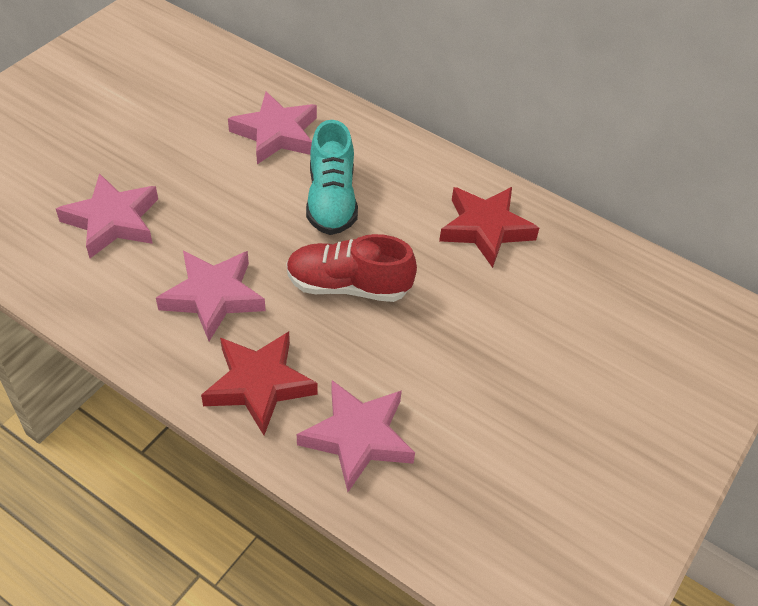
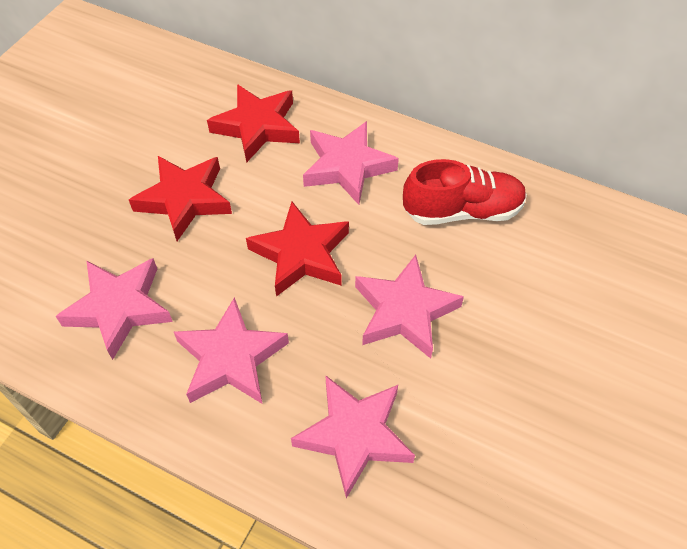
pink star: [56,173,158,258] [156,251,266,341] [228,92,317,164] [297,380,415,492] = 4 -> [55,258,173,360] [174,297,289,404] [291,375,415,498] [303,121,399,205] [355,255,464,359] = 5
red star: [201,331,318,435] [439,187,539,268] = 2 -> [129,156,232,241] [207,84,300,162] [246,201,349,297] = 3
turquoise shoe: [306,120,358,235] = 1 -> none = 0

